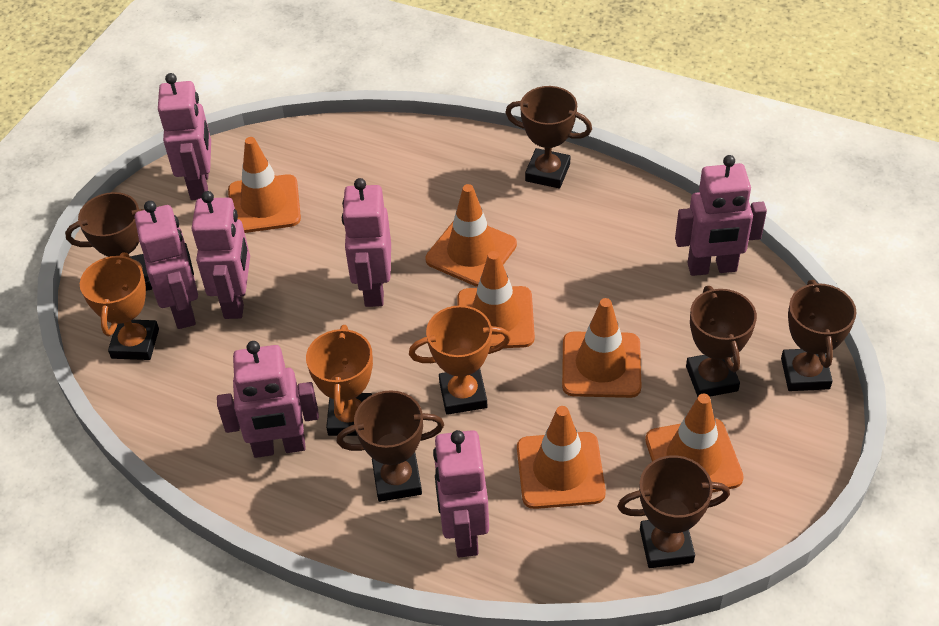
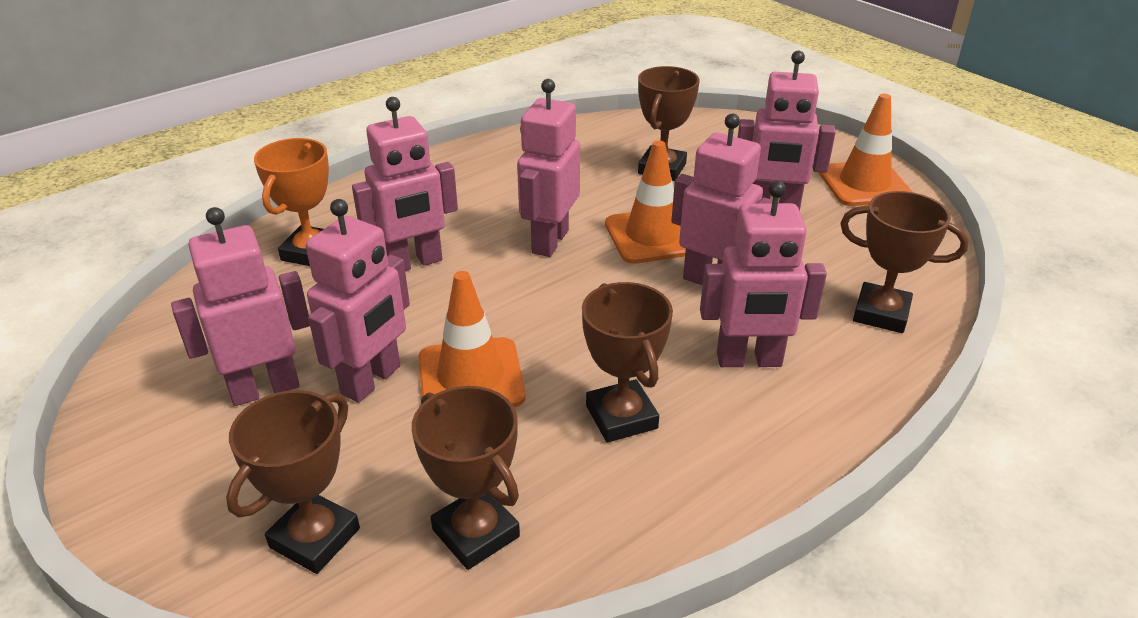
brown trophy: [65,192,152,291] [337,390,444,502] [505,86,592,188] [617,455,730,568] [686,286,757,397] [781,280,857,391] = 6 -> [226,390,360,574] [412,386,520,570] [582,282,673,443] [638,66,700,181] [840,191,969,333] = 5
orange traffic cone: [228,137,301,233] [425,184,517,287] [457,251,535,348] [517,406,606,509] [562,298,642,398] [645,394,744,493] = 6 -> [418,271,526,407] [605,140,686,264] [819,94,912,206] = 3
orange trophy: [80,253,159,360] [306,325,373,436] [409,305,511,415] = 3 -> [254,138,329,266] = 1

